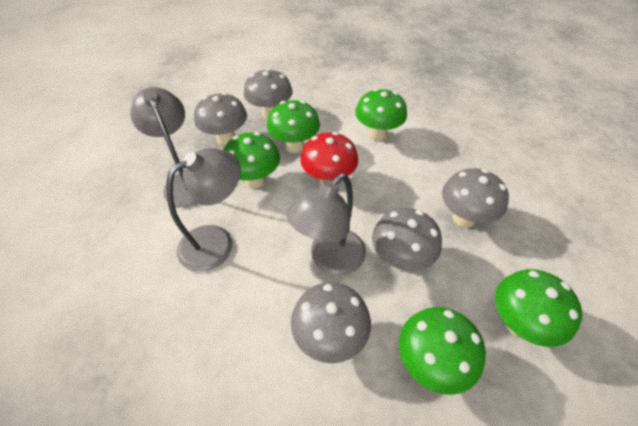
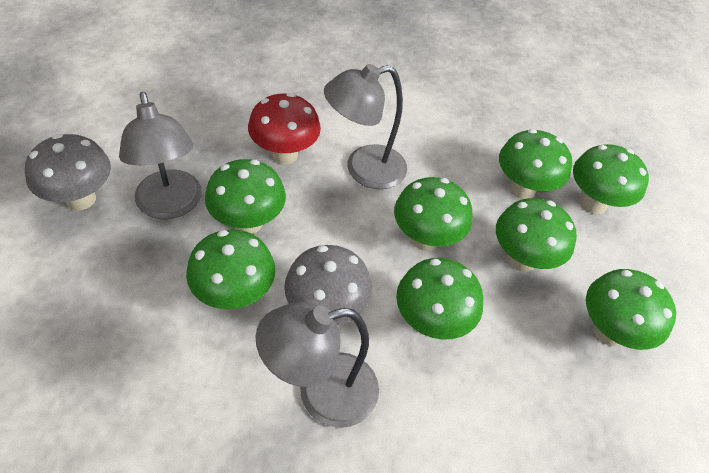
green mushroom: [223,132,280,188] [267,100,320,153] [355,88,407,141] [399,307,486,395] [495,269,582,347] = 5 -> [186,229,275,309] [205,159,286,234] [394,177,473,251] [396,258,483,340] [496,198,577,272] [499,129,572,199] [573,144,649,214] [586,269,676,350] = 8
grey mushroom: [194,92,247,146] [244,68,293,119] [291,282,371,363] [372,208,442,271] [442,168,509,228] = 5 -> [25,134,111,210] [284,245,372,325] = 2

